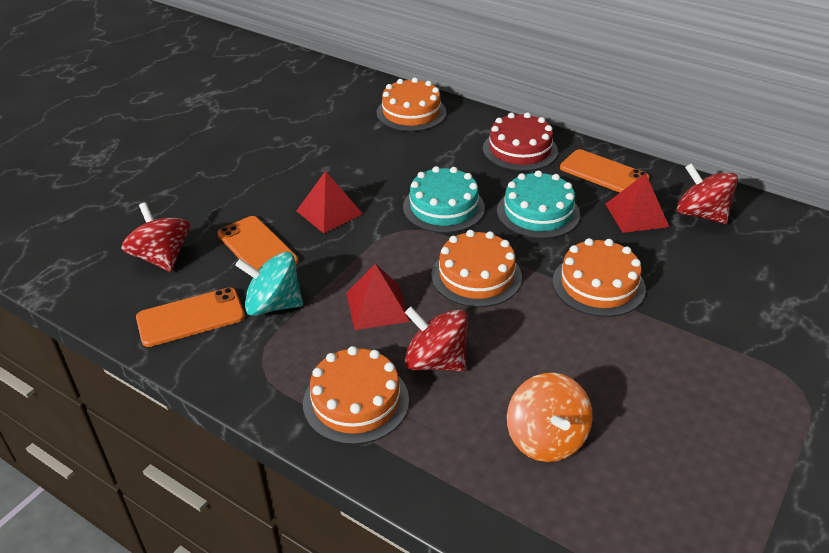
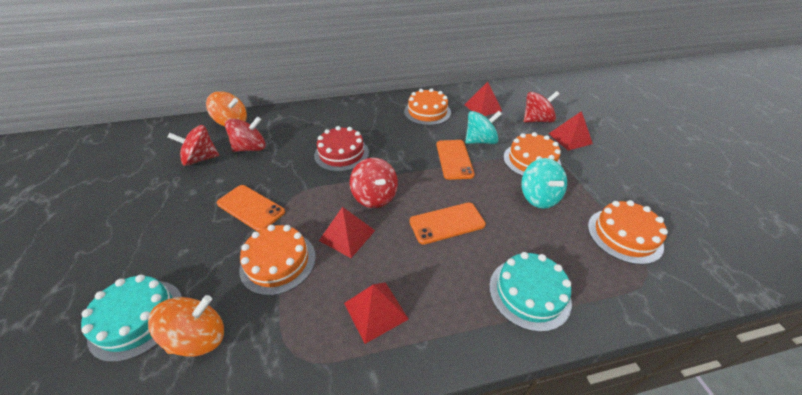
orange spinning top: [507,373,593,462] = 1 -> [148,295,224,356] [206,91,247,126] = 2
red pyramid: [297,171,363,233] [346,264,410,330] [606,173,669,233] = 3 -> [319,207,375,258] [344,282,409,344] [464,82,502,116] [548,111,593,151] = 4
red spinning top: [121,202,190,272] [405,307,468,372] [677,163,738,224] = 3 -> [167,125,219,166] [225,117,266,152] [350,158,398,208] [524,91,559,122] = 4
turquoise spinning top: [235,252,303,316] = 1 -> [465,111,502,144] [521,158,567,209] = 2

